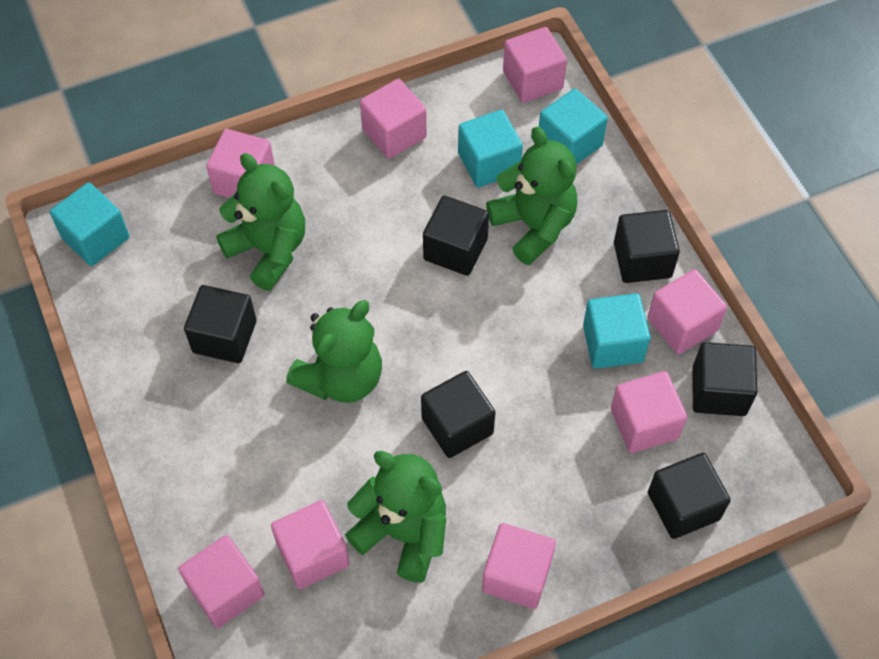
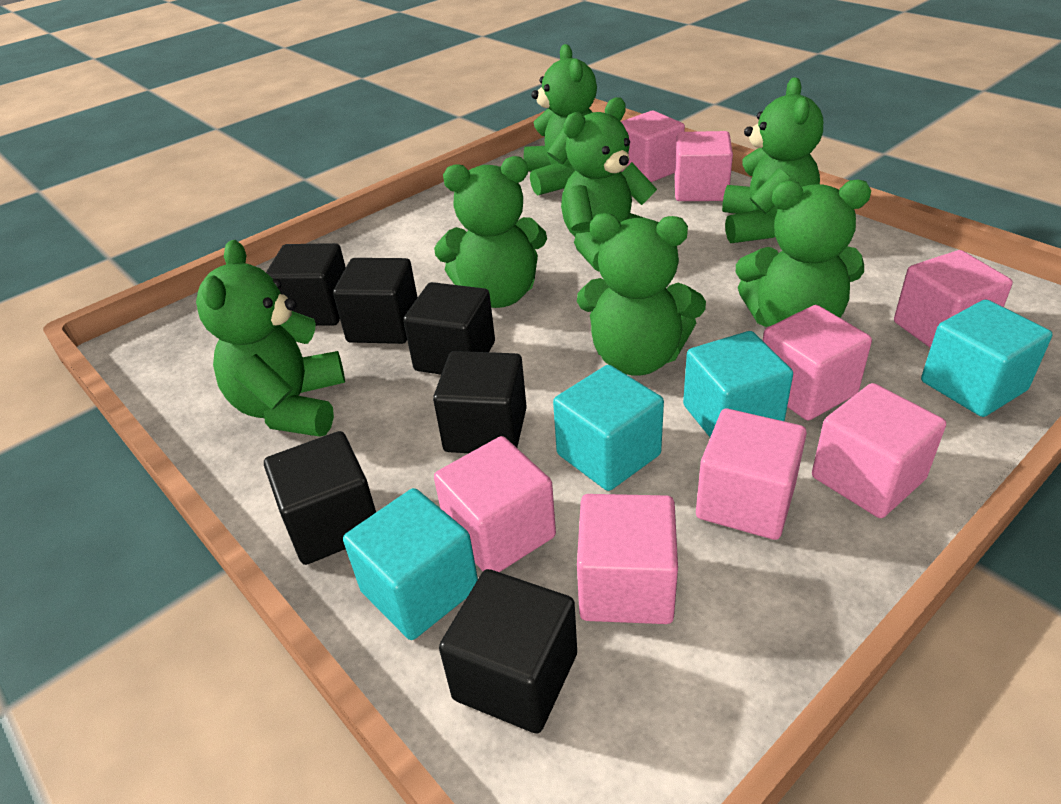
green teddy bear: [216,153,305,291] [286,300,382,403] [345,451,446,582] [486,127,578,265] = 4 -> [196,240,345,437] [434,156,547,308] [524,44,597,195] [561,97,659,272] [577,213,706,376] [722,77,823,243] [736,179,871,327] = 7

